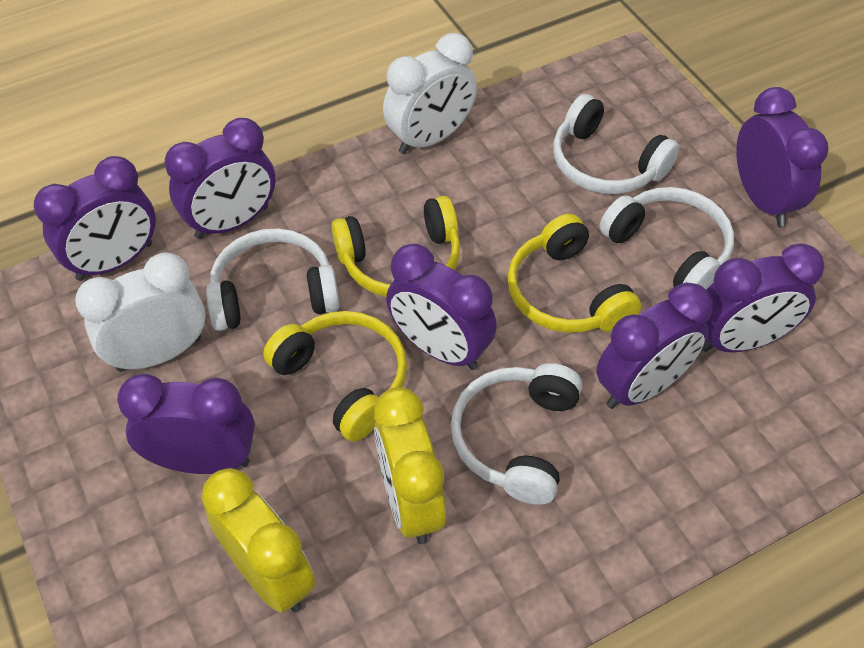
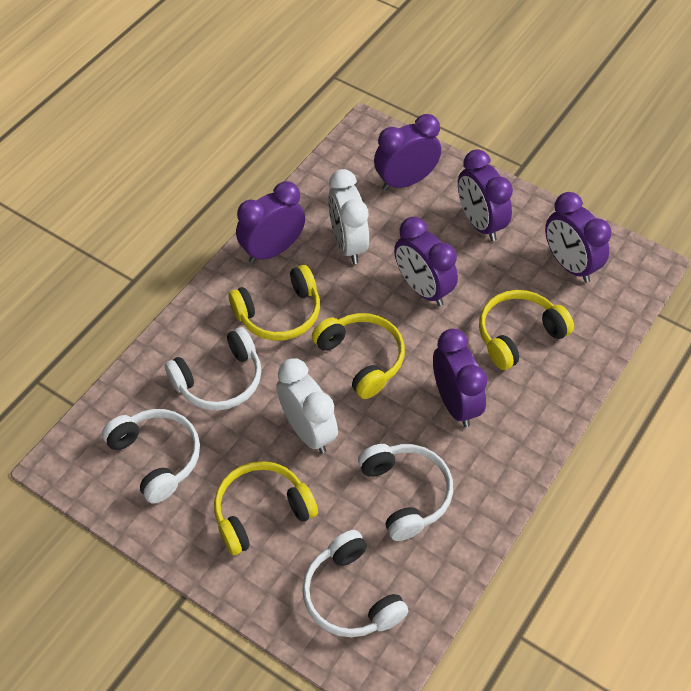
purple clock: [34,156,156,281] [117,374,255,474] [165,118,276,239] [386,244,497,370] [596,282,712,409] [702,244,825,352] [736,87,829,227] = 7 -> [236,181,305,263] [374,114,441,191] [394,217,458,306] [433,329,487,427] [458,149,513,241] [545,192,611,283] = 6
yellow clock: [201,468,316,613] [374,387,446,544] = 2 -> none = 0
yellow headphones: [263,311,407,442] [331,196,460,297] [507,214,641,333] = 3 -> [214,461,318,555] [229,265,320,341] [312,313,405,399] [479,290,574,370] = 4

